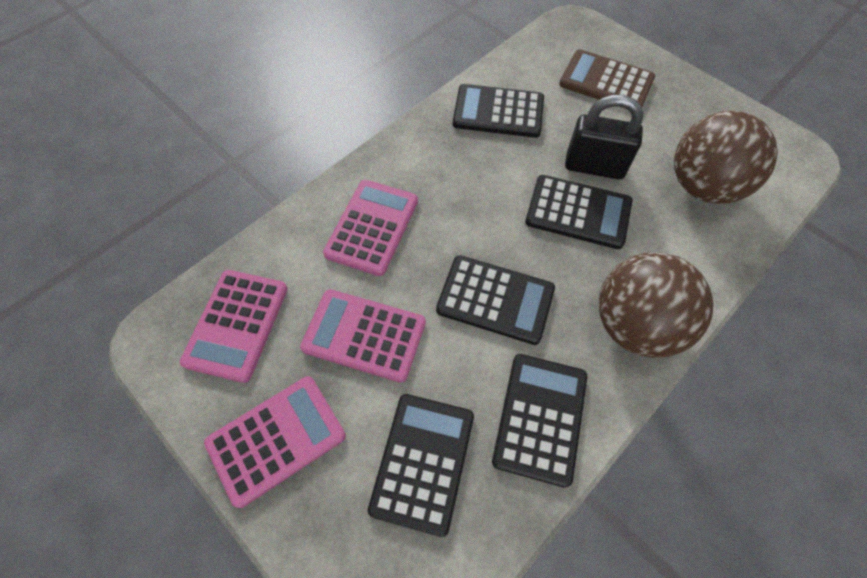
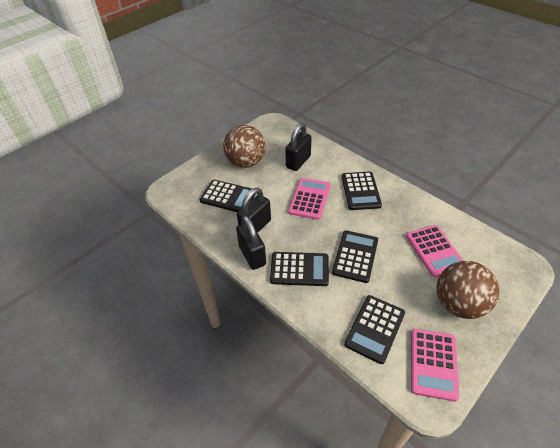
black padlock: [565,95,644,180] = 1 -> [236,216,266,270] [237,188,271,233] [285,123,312,171] = 3
brown calculator: [559,49,655,109] = 1 -> none = 0
pink calculator: [179,270,288,383] [204,376,346,508] [300,289,426,383] [323,180,418,276] = 4 -> [288,178,331,220] [406,225,463,277] [411,329,460,402] = 3

